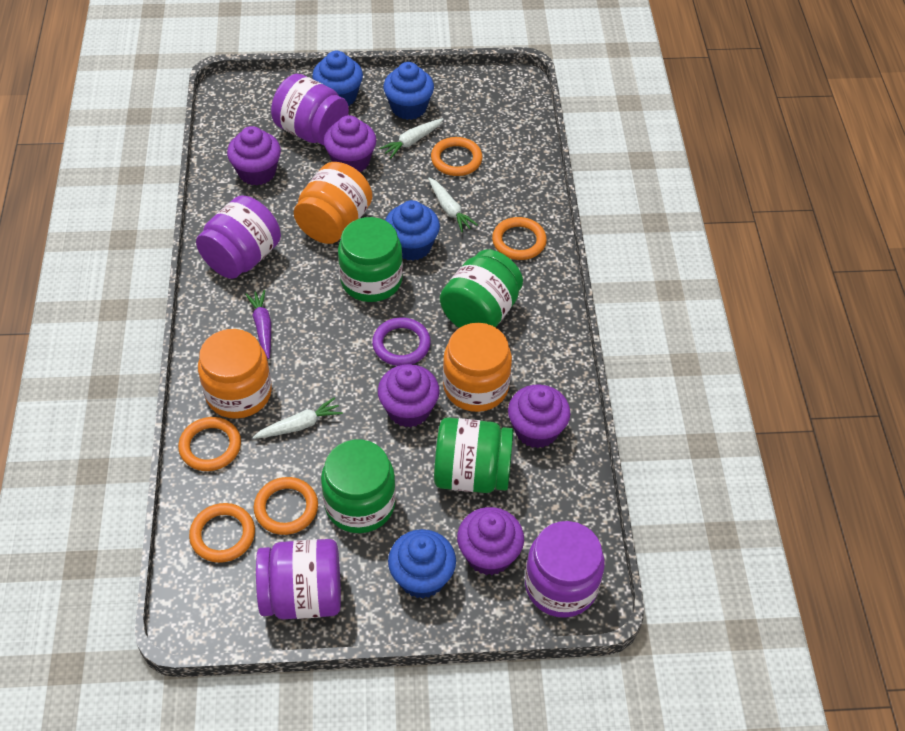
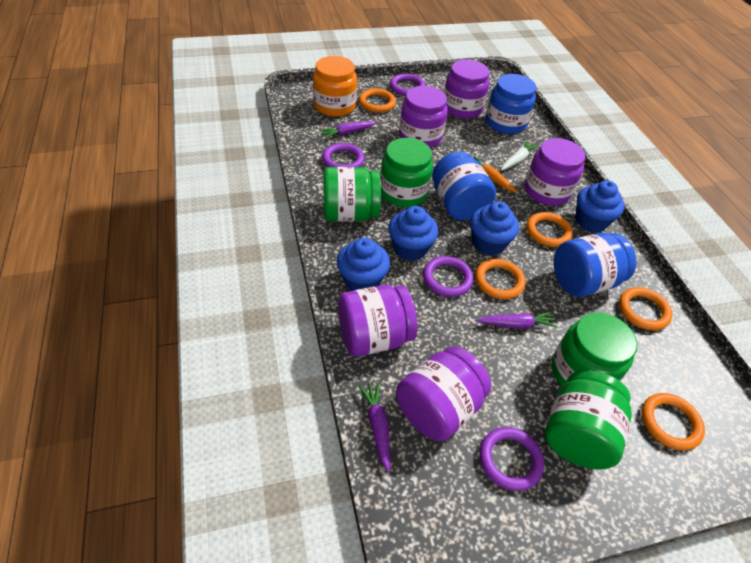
blue jar: none = 0 -> [432,152,496,220] [486,74,536,134] [554,233,636,297] = 3
orange carrot: none = 0 -> [474,156,517,193] = 1
orange jar: [198,329,272,419] [294,162,372,244] [443,323,512,412] = 3 -> [313,56,357,117] = 1
purple carrot: [245,290,271,359] = 1 -> [319,121,377,139] [359,382,390,472] [476,312,558,329] = 3
purple cupcake: [227,126,281,186] [324,115,376,172] [378,364,440,427] [457,507,524,575] [508,385,570,448] = 5 -> none = 0
purple jar: [196,195,281,279] [256,539,341,619] [271,74,349,145] [525,521,605,618] = 4 -> [338,285,418,357] [396,346,491,441] [399,86,448,148] [444,59,489,119] [525,138,585,206] = 5
purple ring: [372,318,431,366] = 1 -> [322,143,364,167] [390,73,425,96] [423,256,473,297] [480,427,544,491] = 4
white carrot: [253,397,343,439] [379,118,444,158] [428,178,478,232] = 3 -> [501,140,539,171] = 1

